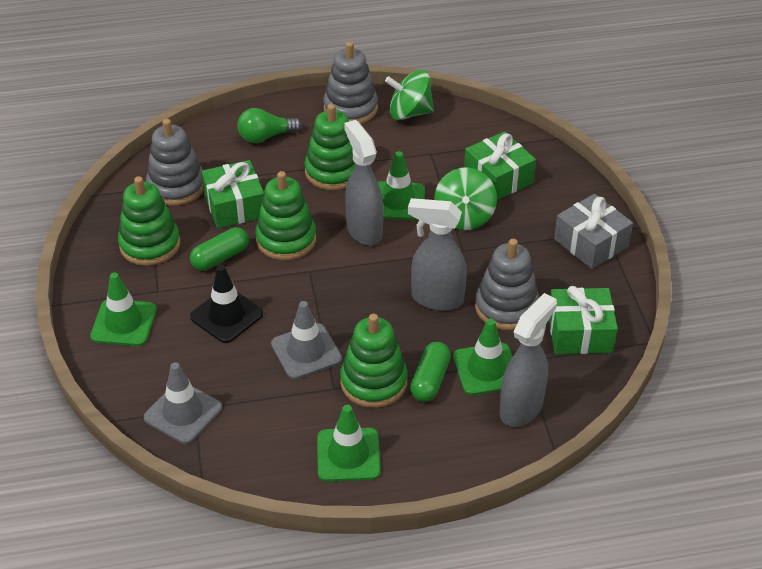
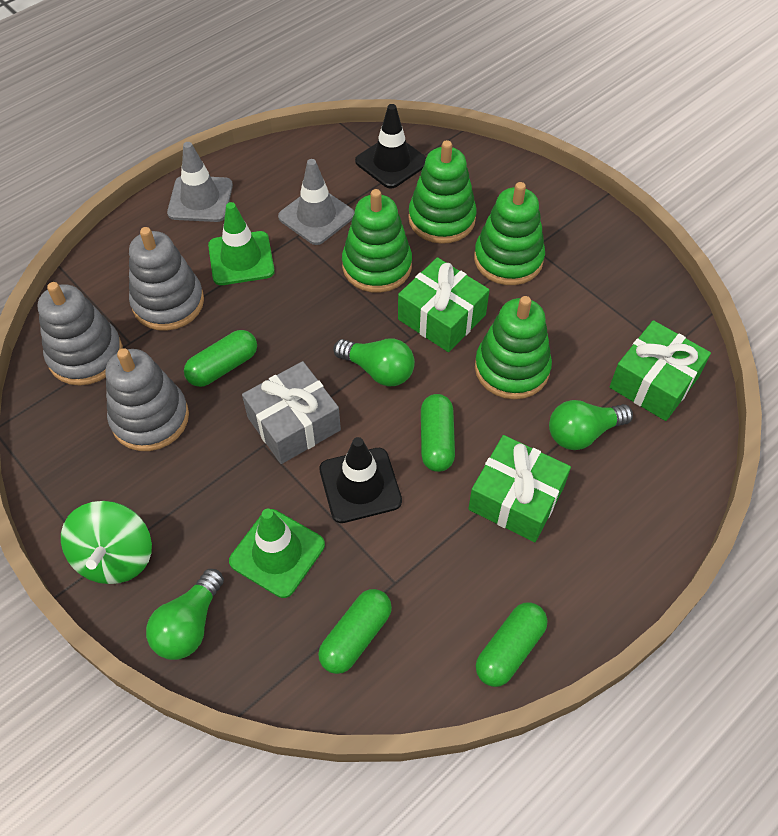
black traffic cone: [190,265,263,343] = 1 -> [319,437,402,523] [355,104,427,189] = 2
green capsule: [190,227,249,271] [410,342,451,402] = 2 -> [184,330,257,387] [318,589,392,674] [421,394,455,472] [476,602,547,687] = 4
green light bulb: [237,108,302,143] = 1 -> [146,569,224,660] [333,339,415,387] [549,400,633,450] = 3
green spinning top: [385,70,434,120] [434,167,497,230] = 2 -> [61,501,152,584] = 1
green traffic cone: [90,272,157,346] [317,405,381,482] [378,151,425,220] [453,319,513,395] = 4 -> [208,202,275,285] [229,509,325,598] = 2
grey spray bottle: [344,120,383,246] [408,198,467,311] [500,293,557,427] = 3 -> none = 0

